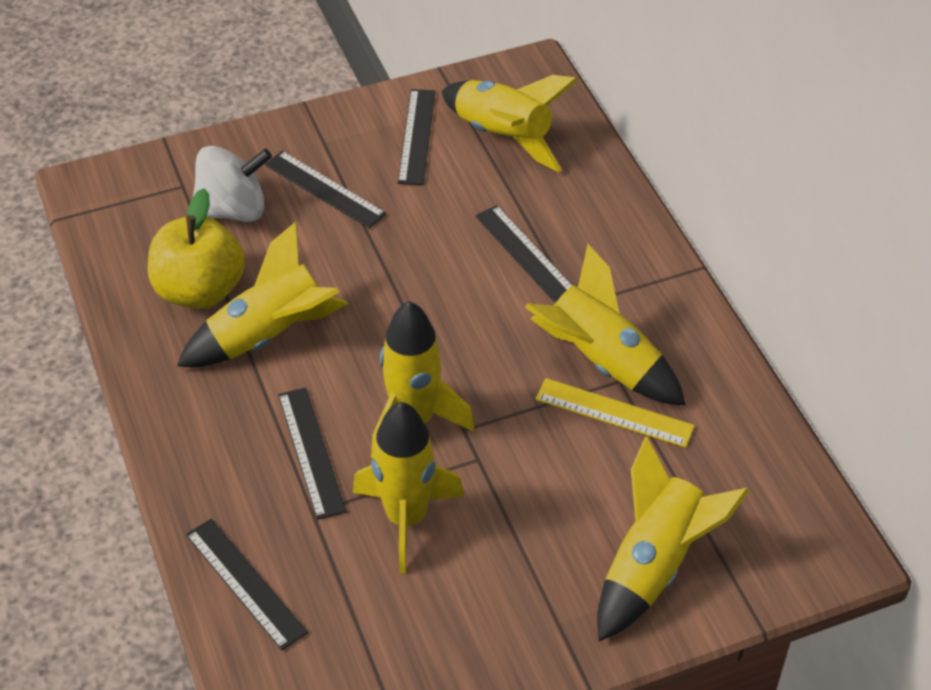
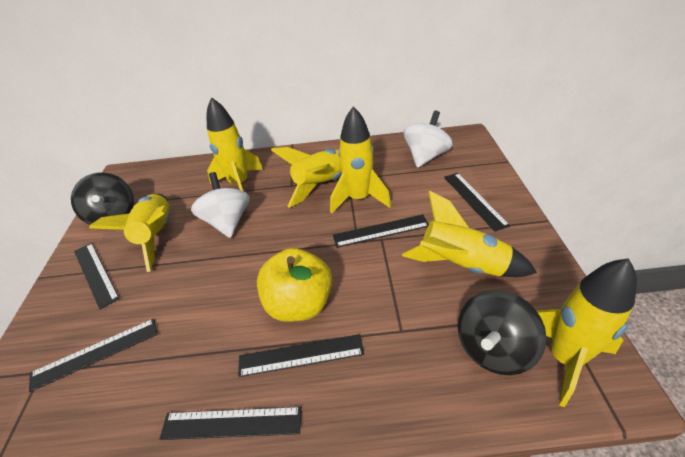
black ruler: [186,518,308,650] [265,151,386,228] [278,388,346,520] [398,89,435,185] [475,205,572,303] = 5 -> [29,319,158,392] [74,243,120,309] [159,407,302,440] [238,334,364,377] [333,215,429,247] [444,173,510,231] = 6
black spinning top: none = 0 -> [71,173,134,225] [458,290,547,375] = 2
white spinning top: [193,146,272,222] = 1 -> [191,172,249,238] [403,110,453,168] = 2
yellow ruler: [535,378,695,448] = 1 -> none = 0

